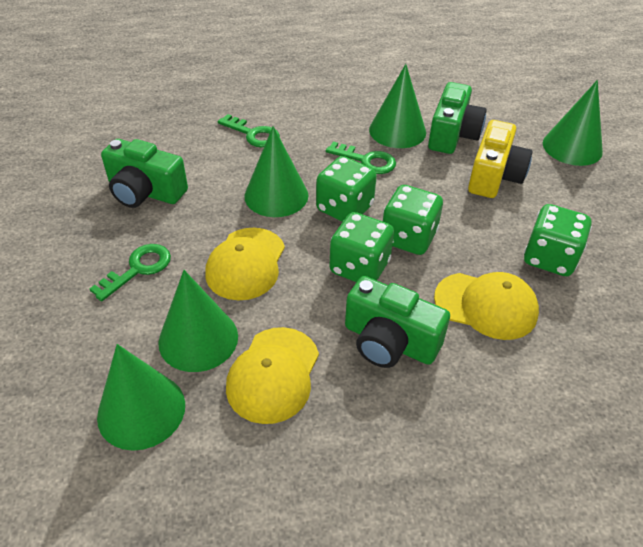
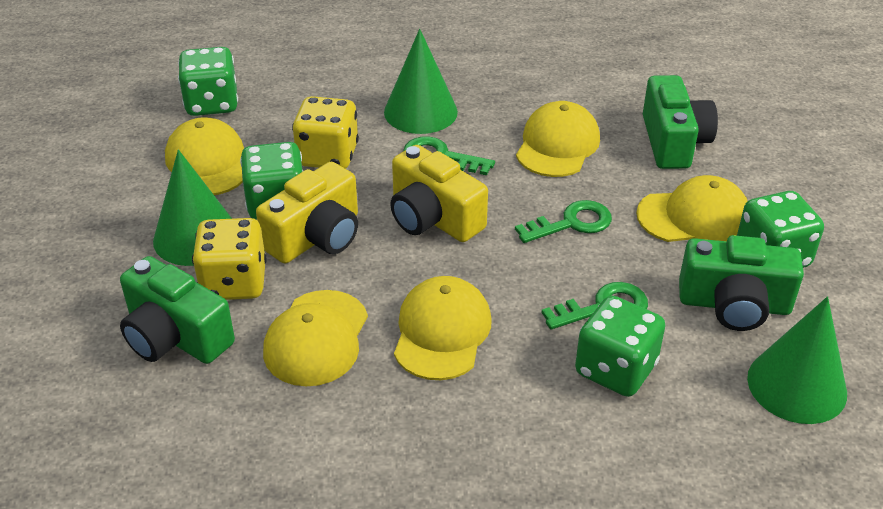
green cone: [97,344,185,451] [158,270,238,372] [244,126,308,217] [369,64,426,148] [543,80,603,166] = 5 -> [153,150,232,266] [384,29,458,134] [747,296,847,424] = 3
yellow camera: [468,120,532,198] = 1 -> [256,162,358,264] [390,145,488,242] = 2
yellow cap: [205,228,285,300] [226,327,319,424] [434,272,539,340] = 3 -> [165,117,244,195] [263,290,368,386] [394,276,492,380] [516,101,600,177] [636,175,747,242] = 5
yellow dice: none = 0 -> [192,218,266,300] [292,96,359,169] = 2

